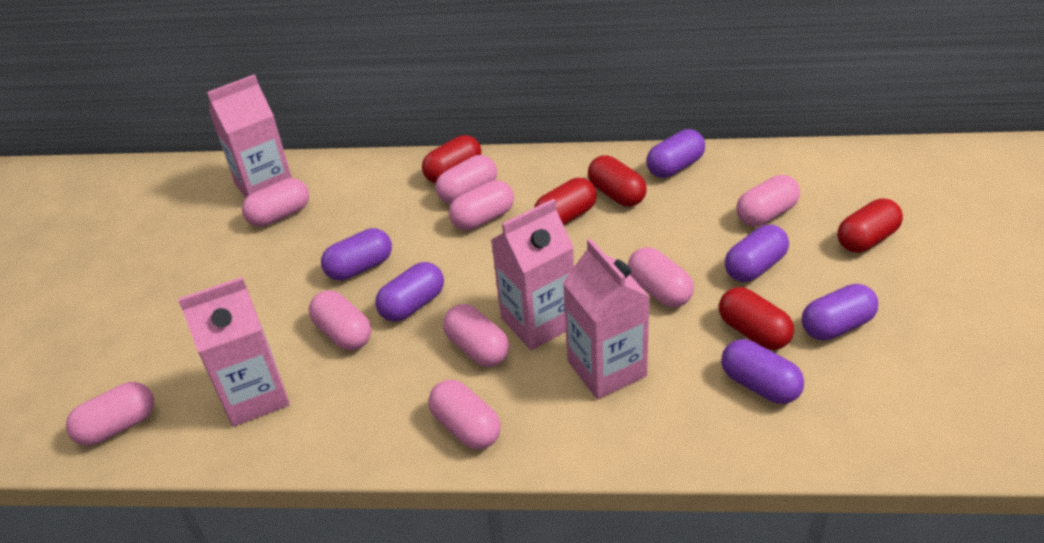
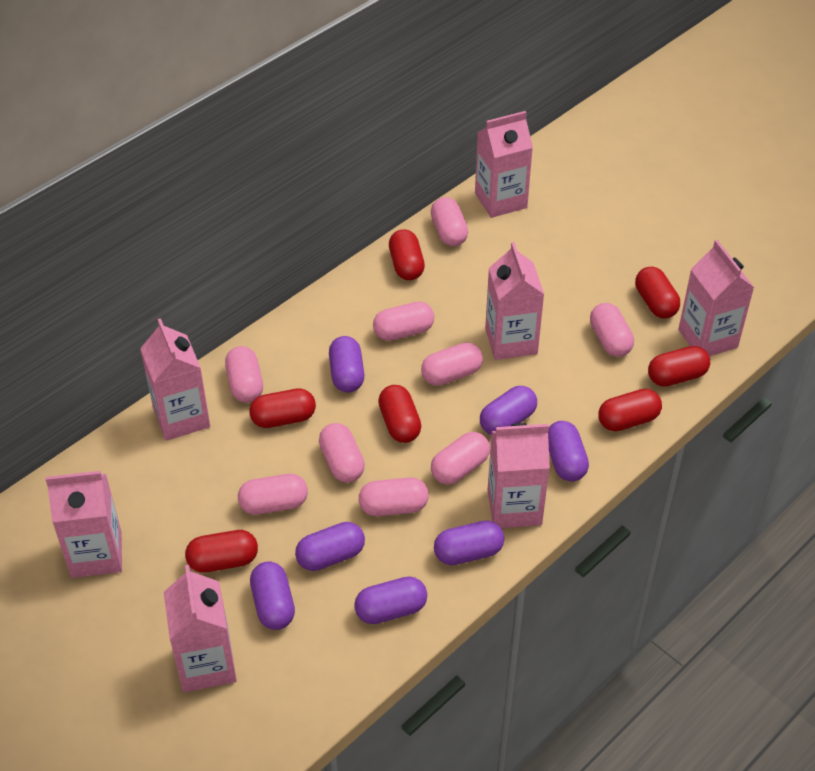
pink carton: [178,277,290,427] [207,74,292,198] [491,199,574,350] [563,238,650,399] = 4 -> [45,471,122,578] [140,318,210,441] [164,565,237,692] [475,111,533,218] [485,242,544,360] [488,423,550,528] [678,240,754,356] = 7
purple capsule: [321,228,392,281] [375,262,444,322] [646,129,705,178] [721,339,804,404] [725,225,789,282] [802,284,878,340] = 6 -> [250,561,295,630] [295,522,365,571] [329,336,364,392] [354,576,427,624] [434,520,504,565] [480,386,537,435] [548,421,589,482] = 7
red capsule: [422,135,481,184] [534,178,597,225] [588,156,647,207] [719,287,794,350] [837,198,903,253] = 5 -> [185,530,258,573] [249,388,316,428] [378,385,421,443] [389,229,425,280] [598,389,662,432] [635,267,680,318] [648,346,710,387] = 7

